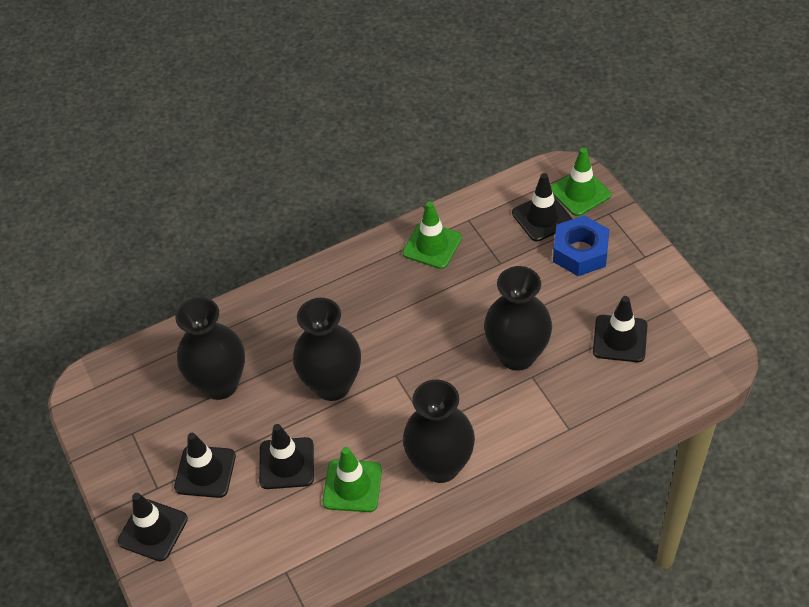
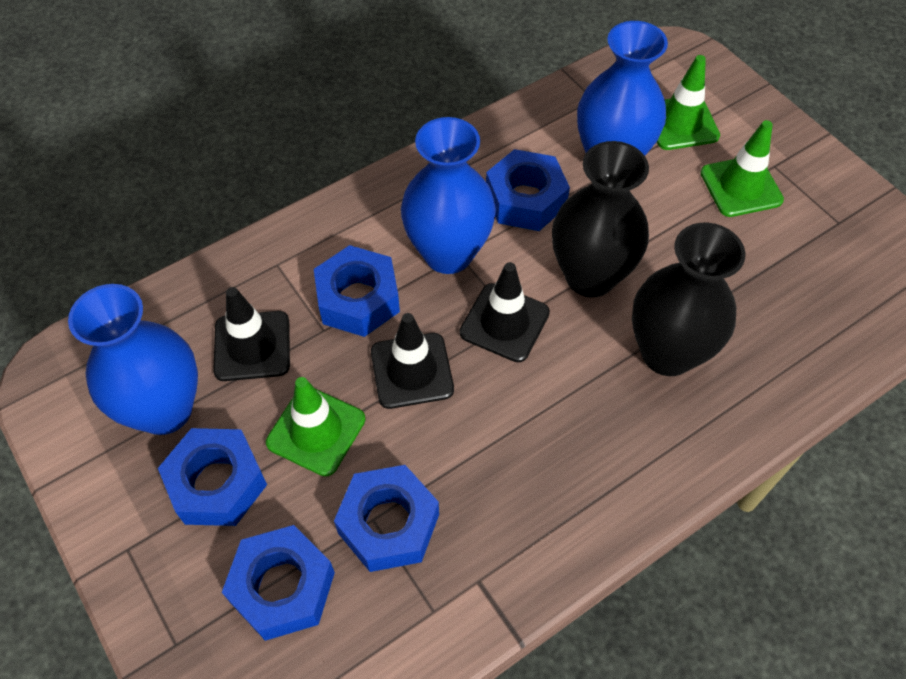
black traffic cone: [118,493,188,561] [174,433,236,498] [259,424,314,489] [512,173,572,242] [593,296,647,362] = 5 -> [213,287,290,381] [371,313,454,409] [460,262,550,362] = 3
black vase: [175,297,245,400] [293,298,361,401] [403,380,475,483] [484,266,552,371] = 4 -> [552,141,649,297] [632,222,745,376] = 2
blue nut: [553,215,610,276] = 1 -> [158,428,267,526] [222,525,335,641] [314,245,400,337] [334,465,439,572] [486,149,570,231] = 5
blue vase: none = 0 -> [68,284,198,435] [401,117,496,274] [577,21,668,155] = 3

